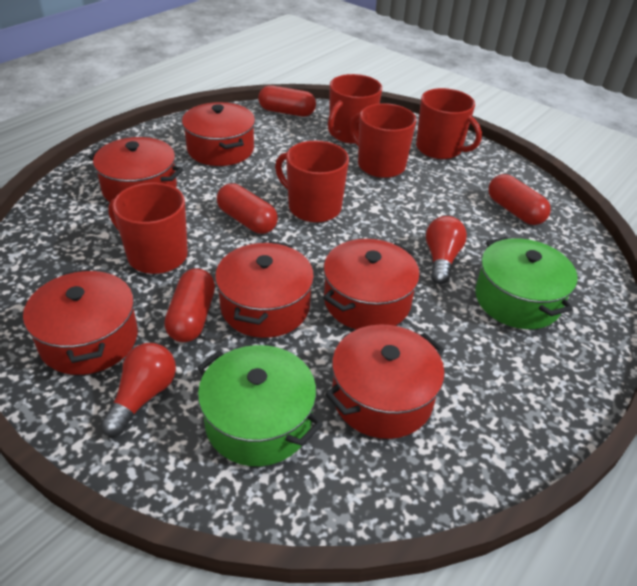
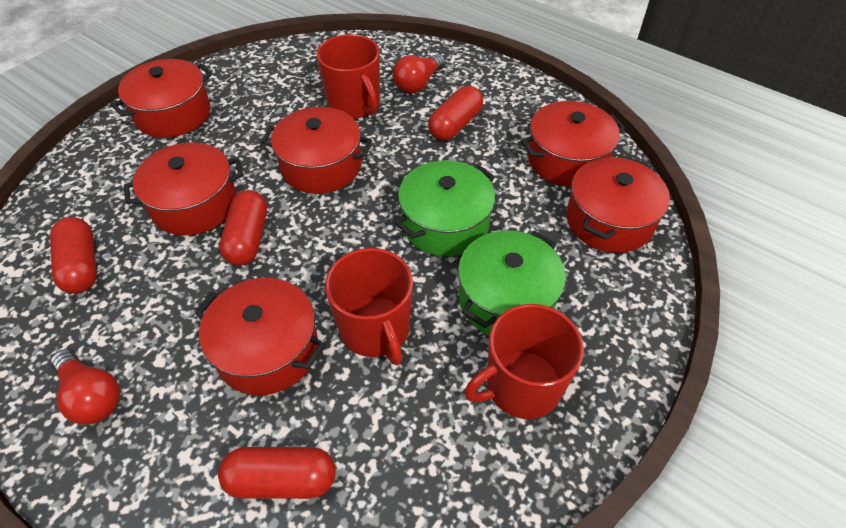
red mug: [108,183,188,274] [275,141,349,223] [328,74,382,144] [350,103,417,178] [416,88,482,159] = 5 -> [316,34,380,119] [325,248,413,365] [465,304,584,419] = 3

